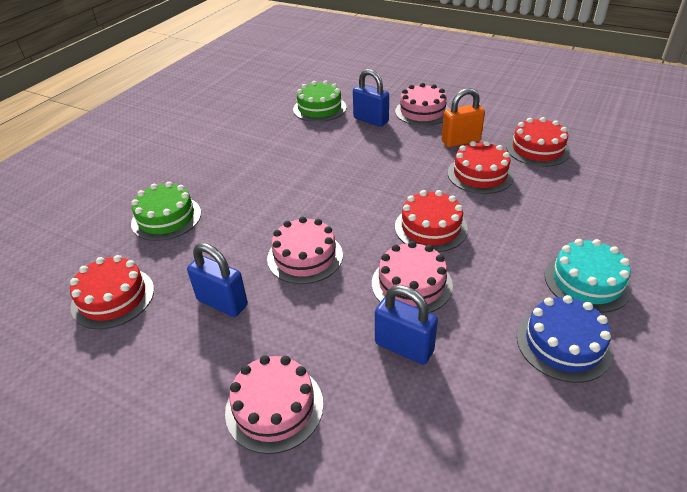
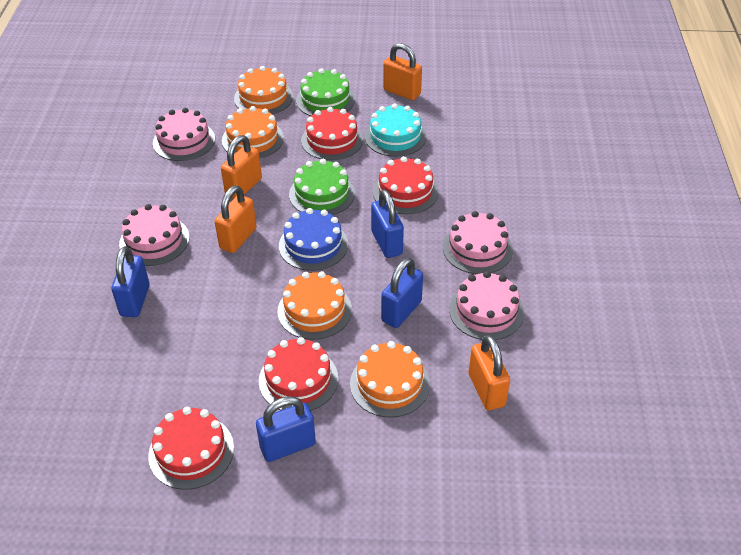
blue padlock: [187,243,248,317] [353,69,389,127] [375,285,438,365] = 3 -> [111,246,150,317] [256,396,316,462] [371,190,404,258] [381,258,423,328] = 4
orange cake: none = 0 -> [222,106,284,158] [234,66,293,114] [277,271,352,340] [350,341,430,418] = 4
orange padlock: [441,88,485,147] = 1 -> [215,185,257,253] [221,135,262,199] [383,43,422,100] [469,335,510,410] = 4

